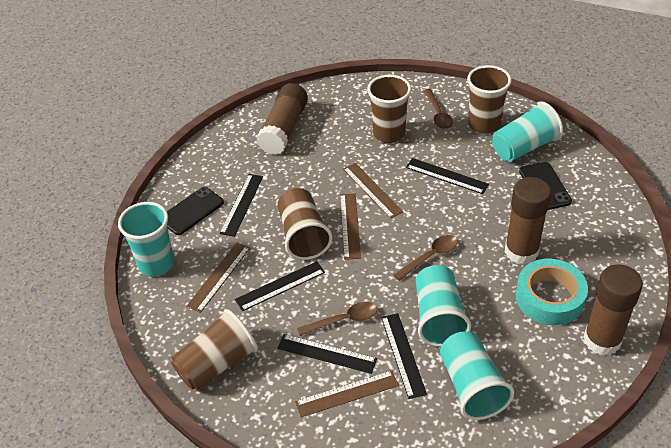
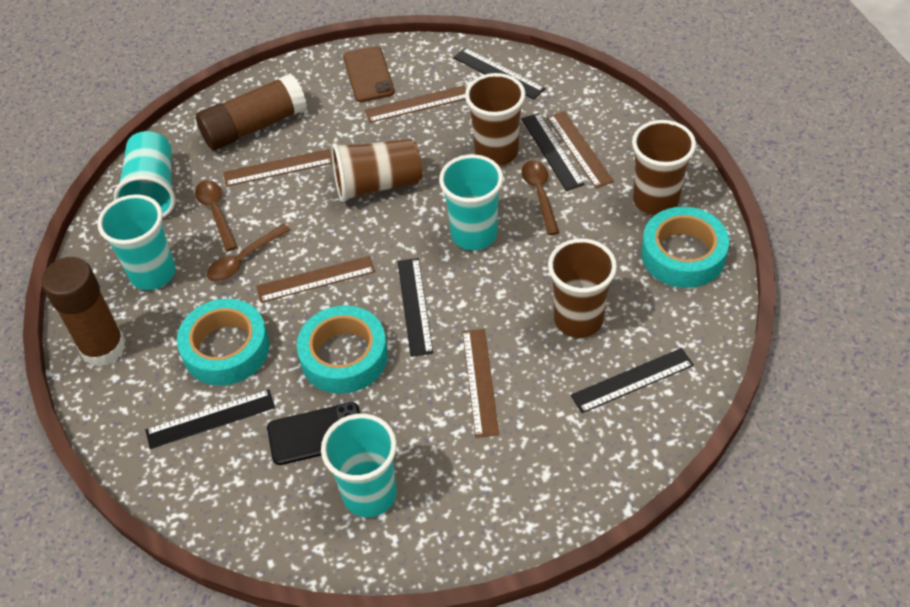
black phone: [167,187,224,235] [519,162,572,210] = 2 -> [267,402,360,465] = 1
brown glue stick: [256,83,308,155] [505,177,551,265] [584,264,643,356] = 3 -> [42,257,126,367] [196,73,307,150] = 2
brown phone: none = 0 -> [343,46,395,102] = 1
brown ruler: [186,242,250,313] [295,370,399,417] [340,194,361,260] [343,163,403,219] = 4 -> [223,149,332,187] [256,256,375,303] [365,85,466,123] [462,329,499,438] [547,111,614,188] = 5
turquoise tape: [516,259,588,325] = 1 -> [177,299,270,386] [297,306,388,394] [641,207,729,288] = 3

